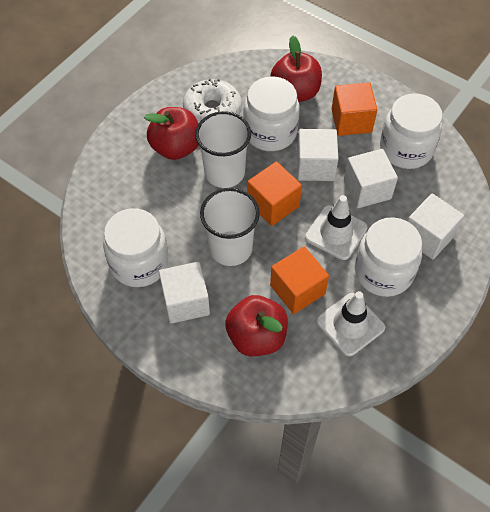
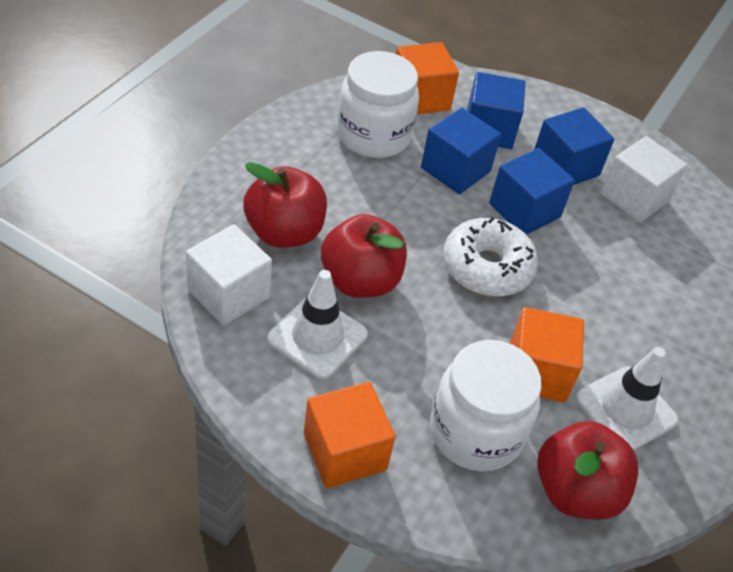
blue cube: none = 0 -> [421,108,501,194] [467,72,525,149] [489,148,575,235] [534,107,614,185] = 4
white cube: [159,262,210,324] [297,129,338,181] [344,149,398,208] [407,193,464,260] = 4 -> [186,224,272,326] [601,136,687,223] = 2
white cup: [195,111,251,188] [200,188,260,266] = 2 -> none = 0
white jar: [103,208,169,287] [243,76,300,151] [355,217,422,297] [380,93,443,169] = 4 -> [337,51,419,158] [430,340,542,471] = 2

